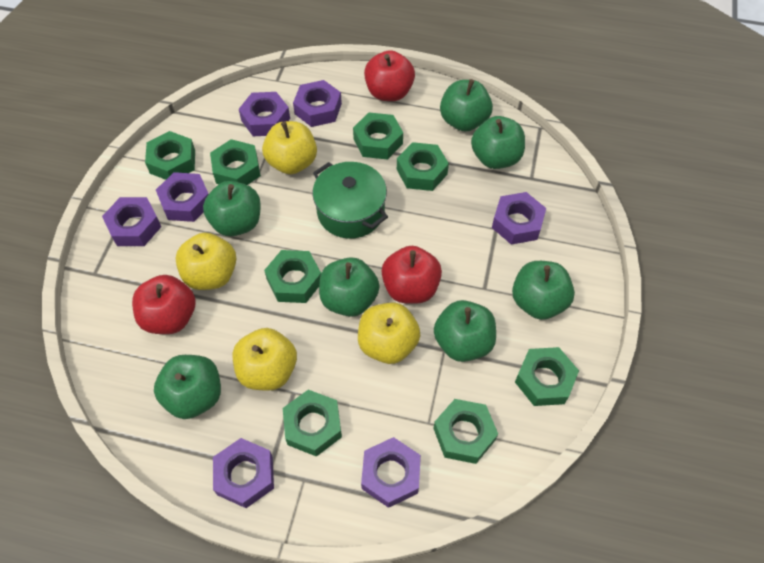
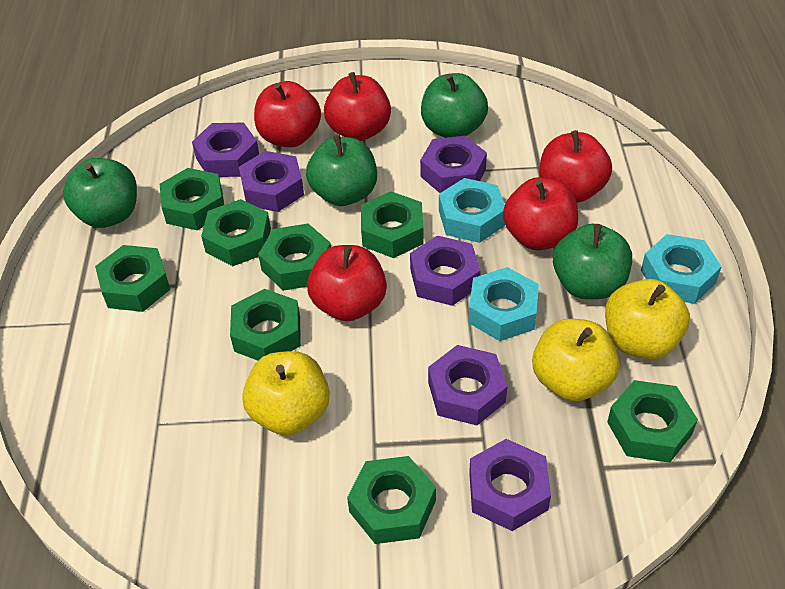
green apple: [154,355,221,419] [203,181,261,236] [319,257,379,317] [434,300,496,362] [440,79,493,131] [471,116,525,169] [512,261,575,320] = 7 -> [63,158,137,228] [306,134,377,206] [421,73,488,138] [553,223,632,299] = 4
green pot: [313,162,388,239] = 1 -> none = 0
purple nut: [102,197,161,246] [156,172,209,222] [213,438,274,508] [239,92,290,136] [293,80,342,127] [361,437,421,508] [492,192,546,245] = 7 -> [192,122,259,177] [239,151,304,212] [410,235,481,306] [420,136,487,193] [428,345,507,425] [469,439,551,531] = 6
red apple: [132,275,196,334] [364,50,415,101] [381,246,442,304] = 3 -> [254,81,321,147] [307,245,387,321] [324,72,391,141] [503,177,578,250] [539,130,612,203] = 5
turquoise nut: none = 0 -> [439,178,505,243] [468,267,539,341] [641,234,722,304] = 3
yellow apple: [175,233,236,290] [233,328,297,391] [262,121,317,174] [358,302,420,364] = 4 -> [242,351,330,435] [532,319,619,401] [605,279,690,359] = 3

